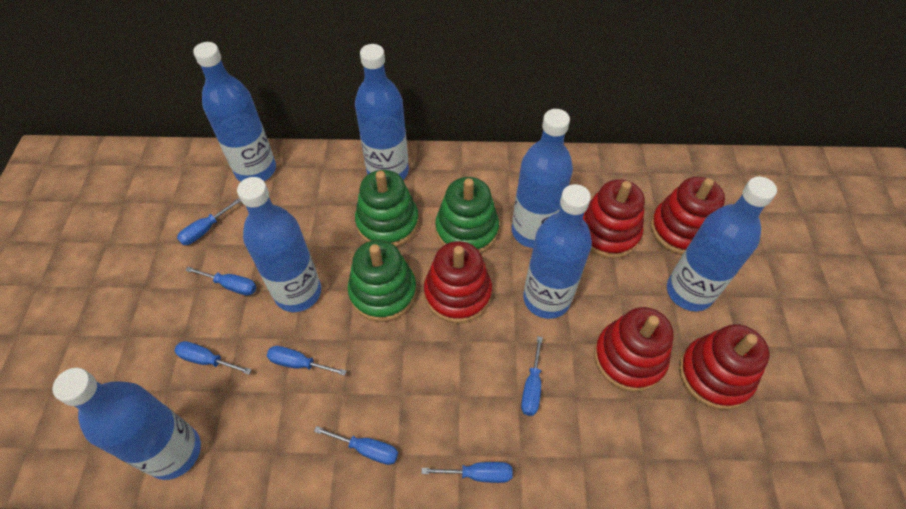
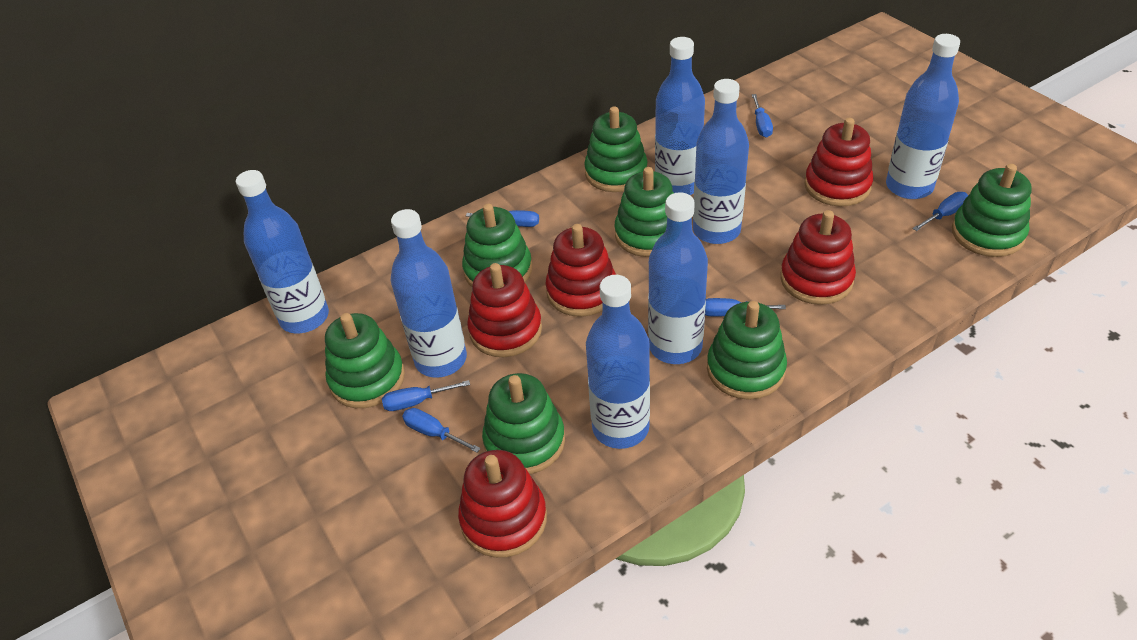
blue screwdriver: [174,341,252,374] [177,198,241,245] [185,267,256,296] [267,346,347,376] [314,426,398,465] [421,462,513,483] [521,336,543,416] = 7 -> [382,380,470,411] [402,408,481,453] [466,210,539,227] [705,298,786,317] [752,94,773,137] [912,192,968,231] = 6
green stacking toy: [348,240,416,322] [355,170,419,247] [435,177,499,253] = 3 -> [325,313,405,408] [462,204,532,287] [482,373,565,474] [584,106,648,192] [614,167,674,257] [707,301,787,400] [952,164,1032,257] = 7

